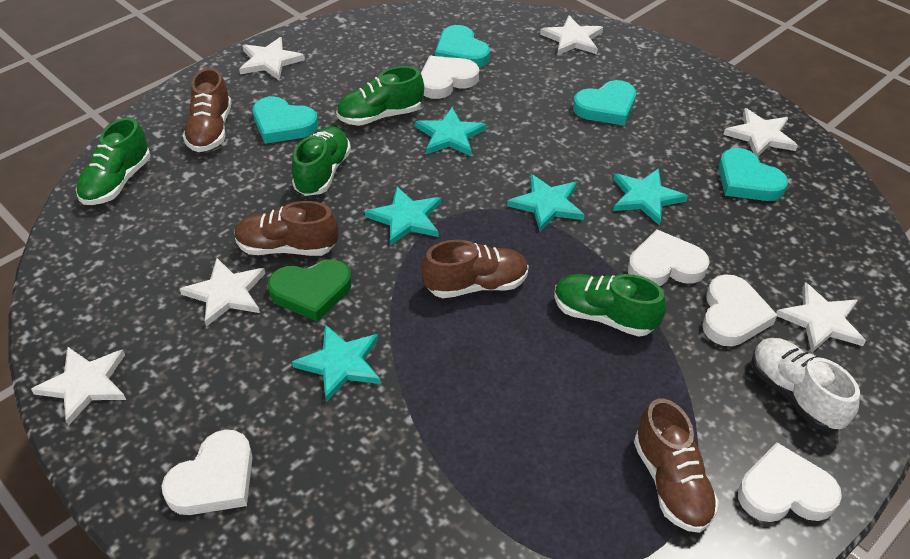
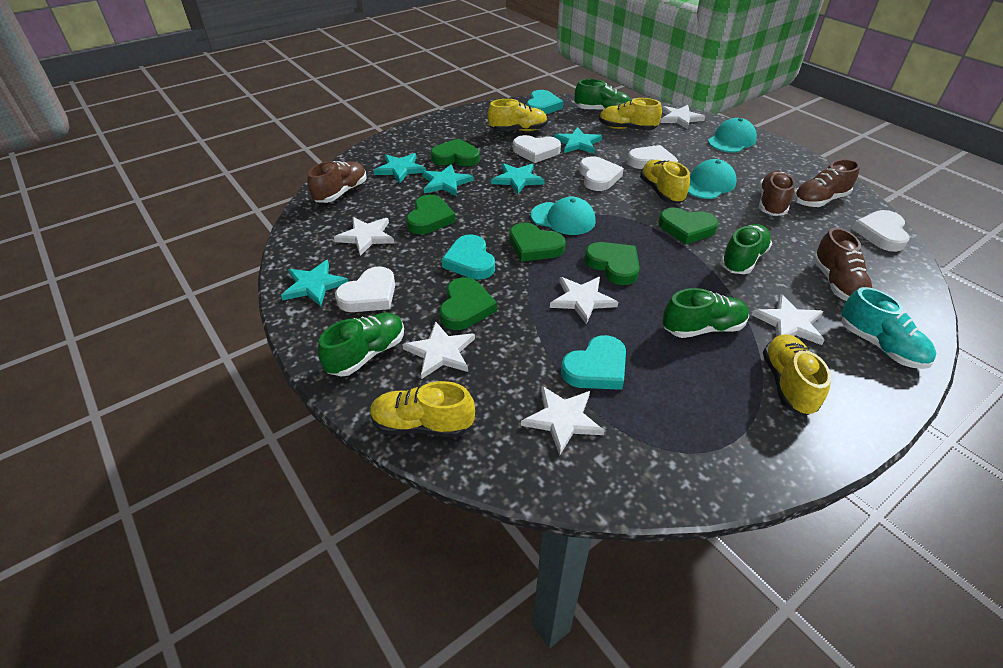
green heart: [268,259,352,322] = 1 -> [406,195,456,234] [431,138,480,166] [440,277,497,330] [510,223,566,262] [585,242,640,285] [658,208,719,245] = 6
turquoise cap: none = 0 -> [531,197,596,235] [688,159,737,199] [708,118,757,153] = 3
turquoise heart: [253,96,318,144] [435,25,490,68] [573,80,636,126] [718,148,788,201] = 4 -> [442,234,495,280] [527,90,563,114] [561,335,626,390] = 3
turquoise shoe: none = 0 -> [841,287,937,369] = 1
white shoe: [751,338,860,431] = 1 -> none = 0
yellow shoe: none = 0 -> [370,381,475,438] [488,99,548,131] [599,98,662,130] [640,160,690,203] [763,334,831,416] = 5

